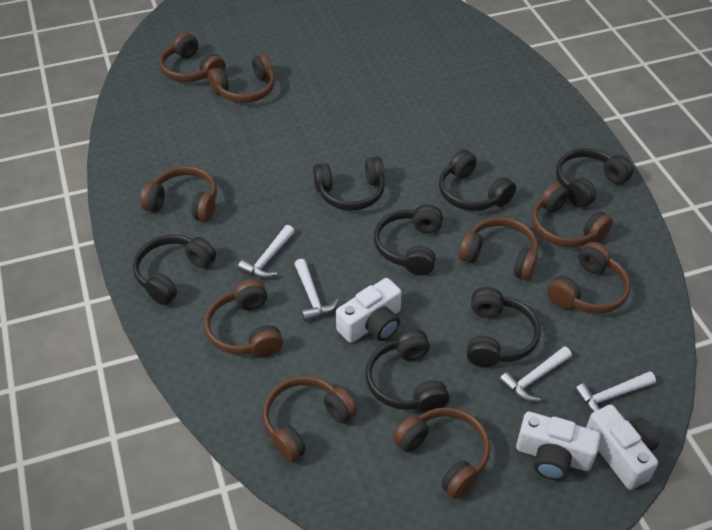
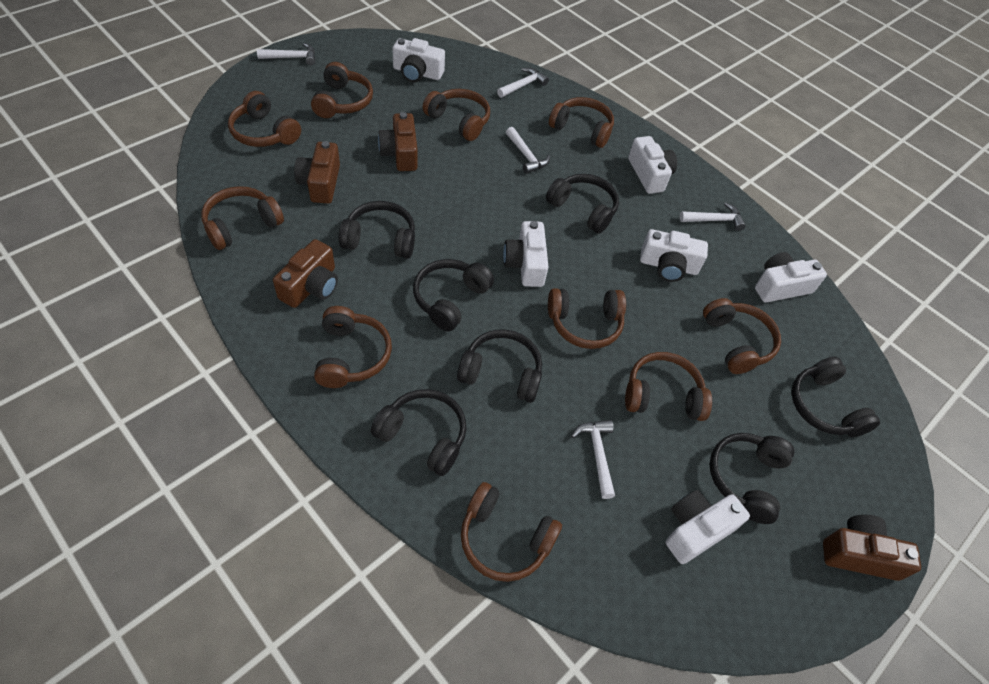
brown camera: none = 0 -> [273,239,338,308] [294,141,340,204] [378,112,418,171] [823,515,921,581] = 4
brown headphones: [140,166,217,222] [159,32,226,82] [204,279,283,357] [208,54,275,103] [263,376,357,462] [393,407,490,499] [459,217,538,280] [532,182,613,247] [547,242,631,314] = 9 -> [201,186,284,250] [228,91,301,147] [311,62,373,118] [314,306,392,388] [423,89,490,141] [461,482,562,582] [548,288,626,349] [549,97,614,148] [625,352,712,421] [703,298,781,374] = 10
white camera: [336,278,402,343] [516,412,601,480] [586,404,659,490] = 3 -> [392,38,445,82] [503,221,549,287] [628,136,677,194] [640,229,708,282] [666,490,750,564] [755,252,827,303] = 6
white hammer: [238,225,295,279] [294,259,339,322] [499,346,572,402] [575,371,656,413] = 4 -> [257,43,315,65] [497,68,549,98] [506,127,550,174] [571,420,615,499] [680,202,746,231] = 5

